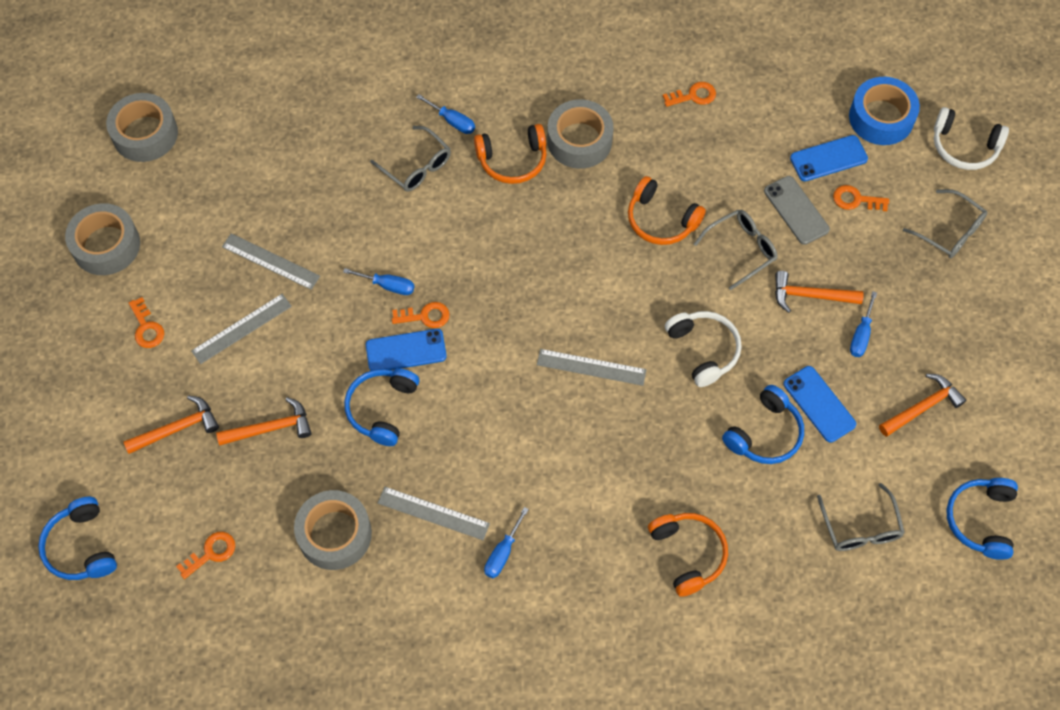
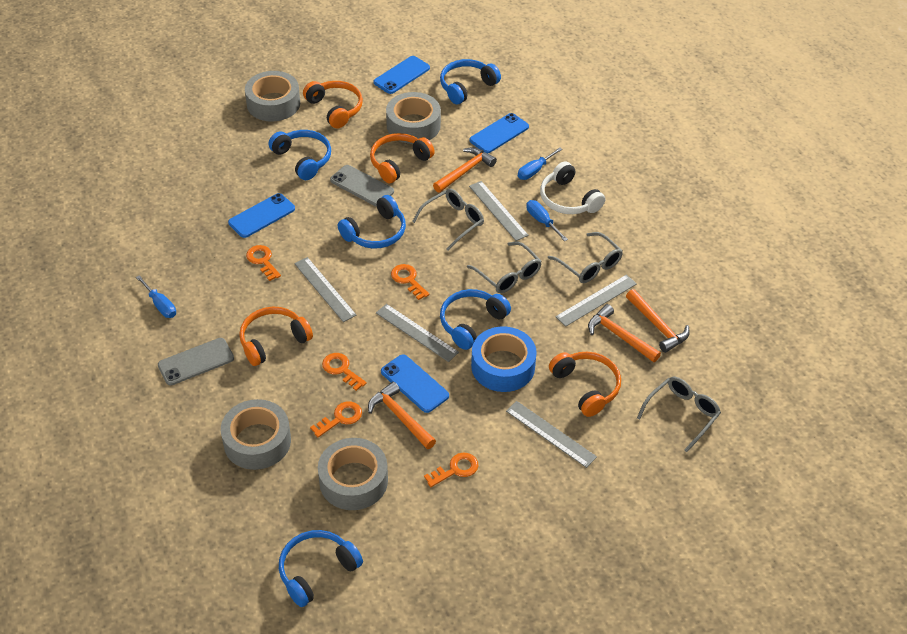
blue headphones: [38,497,117,580] [344,368,419,446] [722,385,804,464] [946,478,1018,560] = 4 -> [268,130,331,180] [279,530,363,607] [338,195,406,249] [440,59,501,104] [440,289,511,350] = 5
blue phone: [366,329,447,371] [783,366,856,443] [790,135,868,181] = 3 -> [228,193,295,238] [373,56,430,94] [381,354,449,413] [470,113,529,153] = 4
blue screwdriver: [343,268,415,295] [416,94,475,134] [484,507,529,578] [850,291,877,357] = 4 -> [136,275,176,318] [518,147,563,180] [526,200,568,241] = 3
grey phone: [764,176,830,245] = 1 -> [158,338,234,385] [330,165,394,207] = 2
grey ruler: [191,294,292,364] [222,233,320,290] [378,487,490,540] [537,349,647,386] = 4 -> [294,257,357,322] [376,304,459,362] [469,181,528,241] [506,401,597,468] [555,275,637,327] = 5
orange headphones: [474,124,547,184] [628,176,706,245] [648,513,728,597] = 3 -> [239,306,313,366] [303,81,363,128] [370,133,435,183] [549,352,621,417] = 4
white headphones: [665,311,742,387] [934,107,1009,170] = 2 -> [540,161,605,214] = 1

